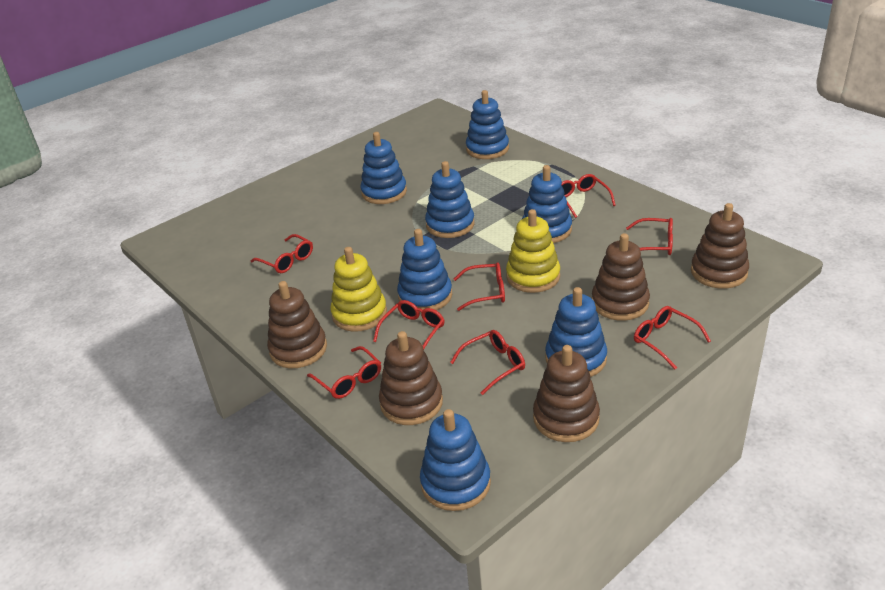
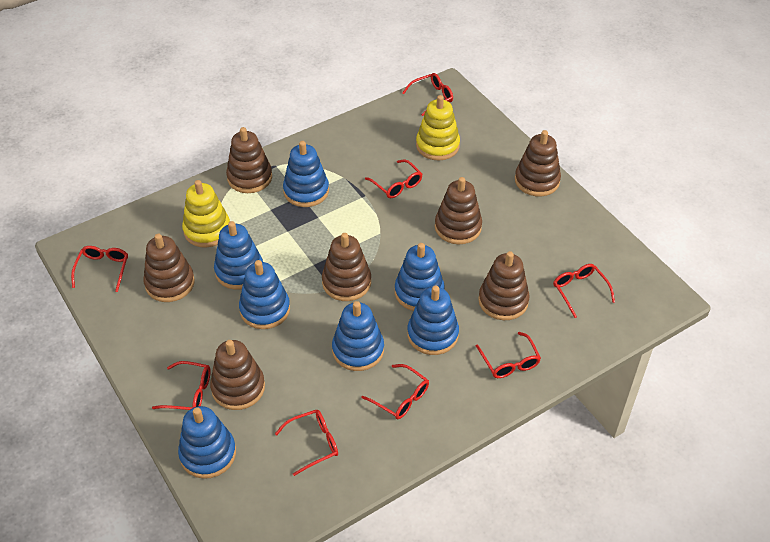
brown stacking toy: [267,281,327,368] [379,331,443,425] [533,345,600,442] [592,233,650,321] [691,203,749,289] = 5 -> [143,234,195,302] [210,340,265,410] [226,127,272,193] [322,233,371,301] [435,177,482,244] [478,251,529,320] [515,130,561,196] = 7

